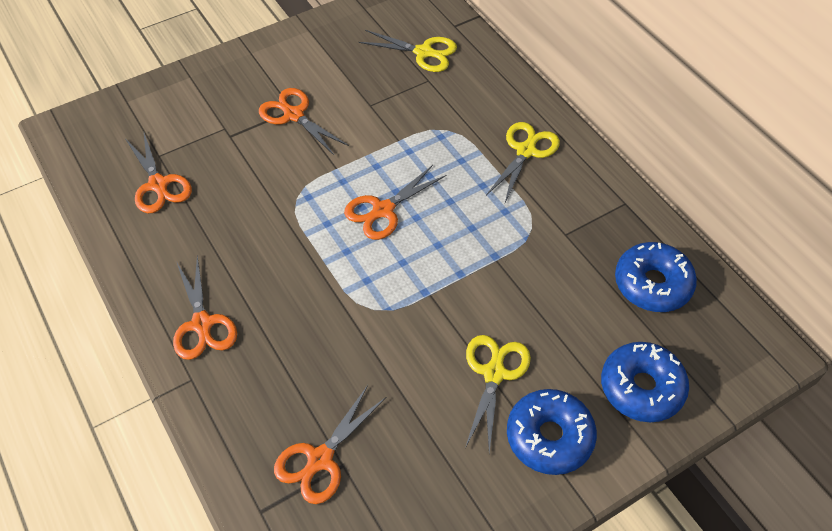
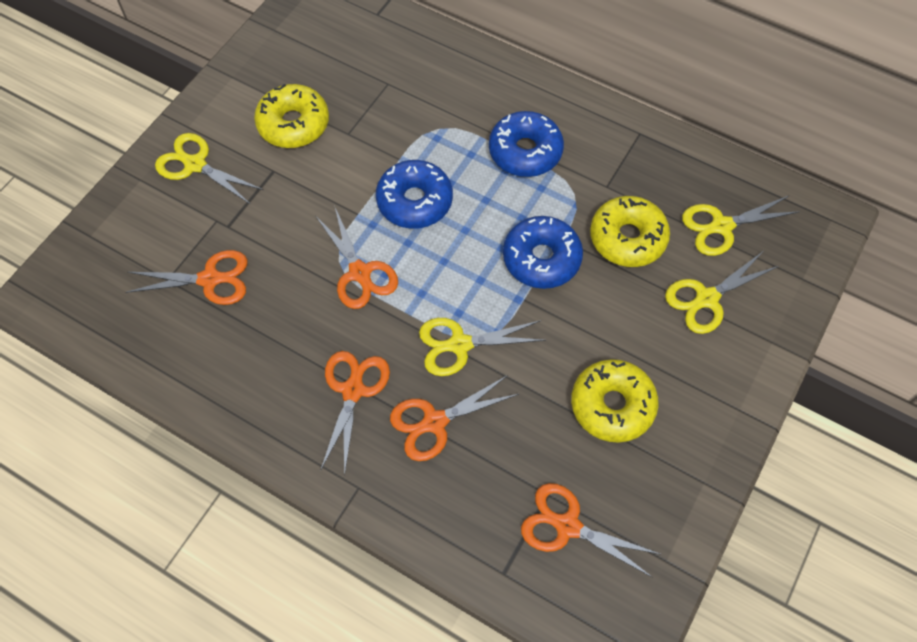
yellow donut: none = 0 -> [254,84,329,148] [571,359,659,443] [590,196,670,267] = 3
yellow scissors: [359,30,457,72] [465,335,531,453] [486,122,560,202] = 3 -> [155,133,264,204] [419,318,546,376] [665,252,779,334] [682,195,800,256] = 4

